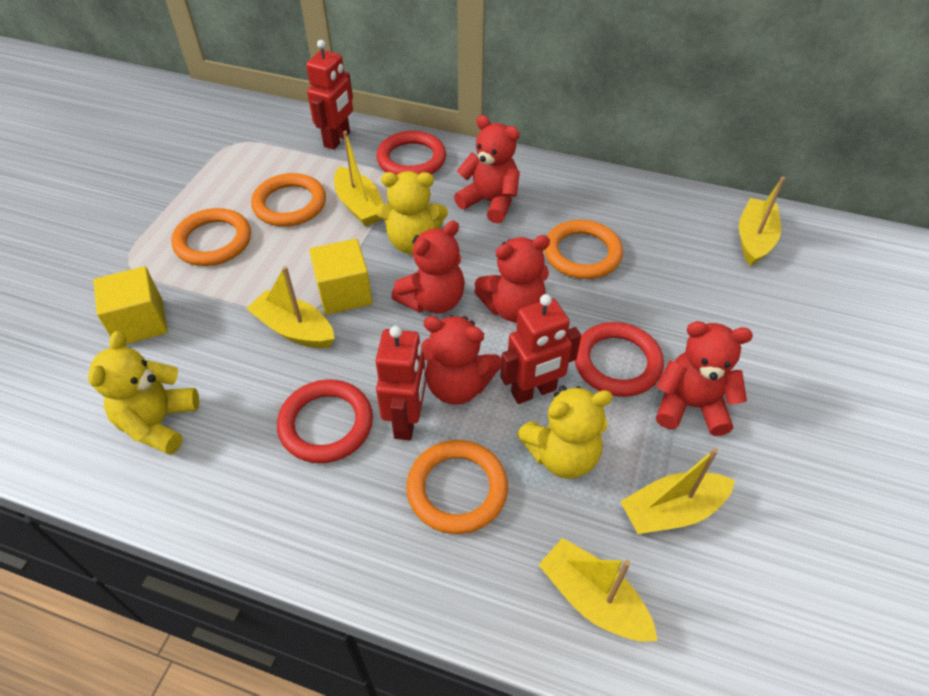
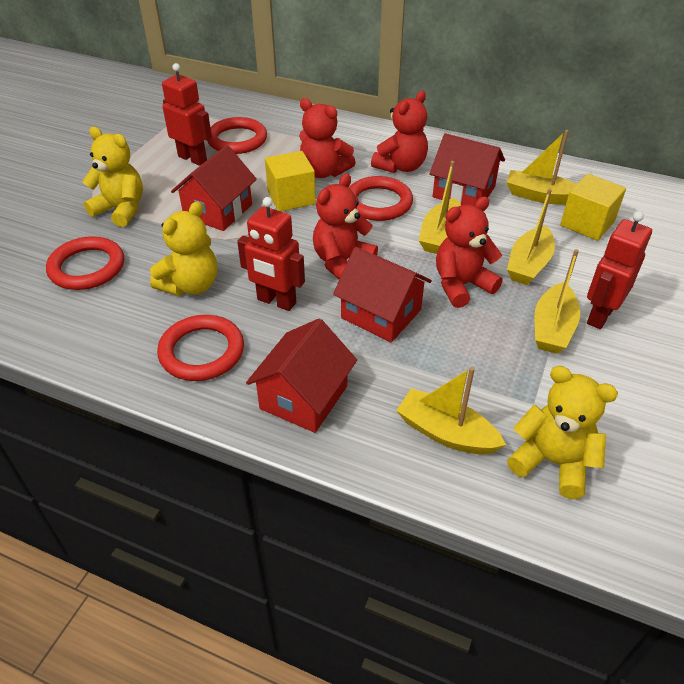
orange ring: [171,208,251,266] [251,173,326,227] [406,440,508,534] [544,220,623,279] = 4 -> none = 0
red house: none = 0 -> [171,145,257,231] [246,319,357,433] [333,247,432,342] [430,133,505,205] = 4
red ring: [277,379,373,463] [376,131,446,175] [574,322,664,397] = 3 -> [46,236,124,290] [157,315,244,381] [207,117,267,154] [349,176,413,221] = 4
red teddy bear: [391,221,465,314] [422,316,501,405] [454,115,520,224] [474,235,550,323] [656,321,753,436] = 5 -> [299,98,356,178] [313,174,378,280] [371,91,428,173] [436,197,502,308] = 4

